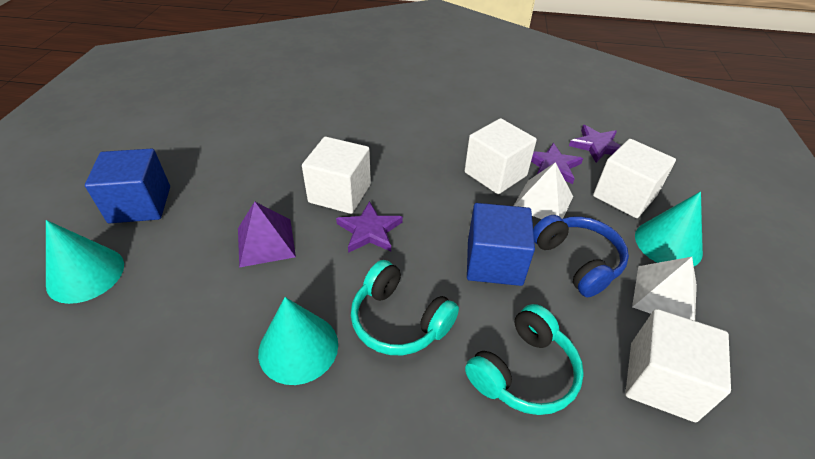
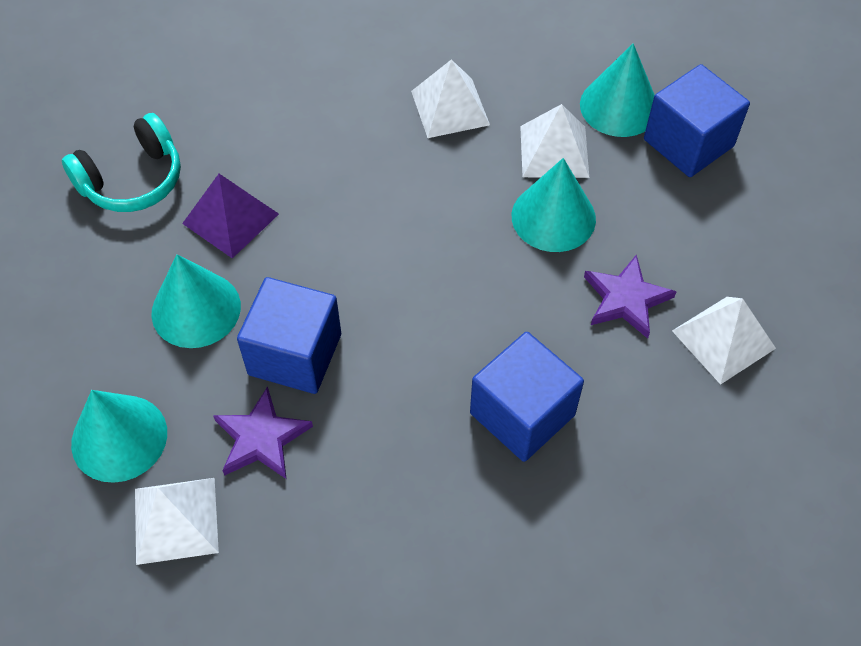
blue cube: [85,149,170,223] [467,203,535,286] = 2 -> [237,277,341,394] [470,332,584,462] [644,64,750,177] = 3
blue headphones: [533,215,629,297] = 1 -> none = 0
purple star: [336,201,403,253] [531,143,583,184] [569,125,621,163] = 3 -> [213,386,313,479] [584,254,677,338] = 2
turquoise cone: [46,220,124,304] [258,297,338,385] [635,191,703,266] = 3 -> [71,390,167,483] [151,254,241,348] [512,158,596,252] [580,43,655,137] = 4
turquoise headphones: [351,260,459,355] [465,304,584,415] = 2 -> [62,113,181,212] = 1
white cube: [302,137,371,214] [465,118,537,194] [593,139,676,218] [625,309,731,422] = 4 -> none = 0
white pyramid: [514,162,573,219] [632,257,697,321] = 2 -> [135,478,219,565] [411,59,490,138] [520,104,589,178] [672,297,776,385] = 4

